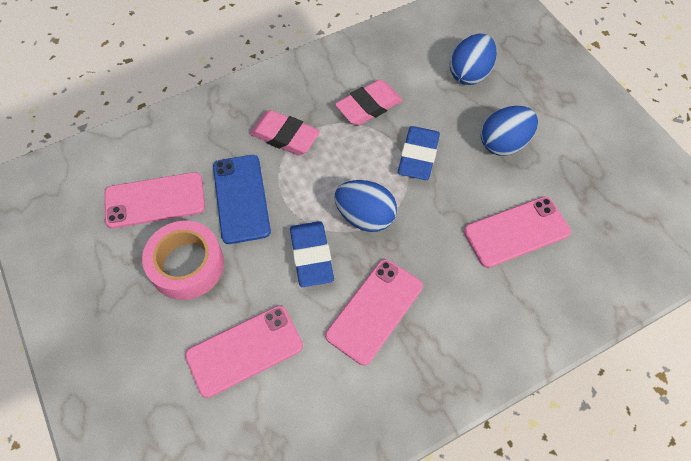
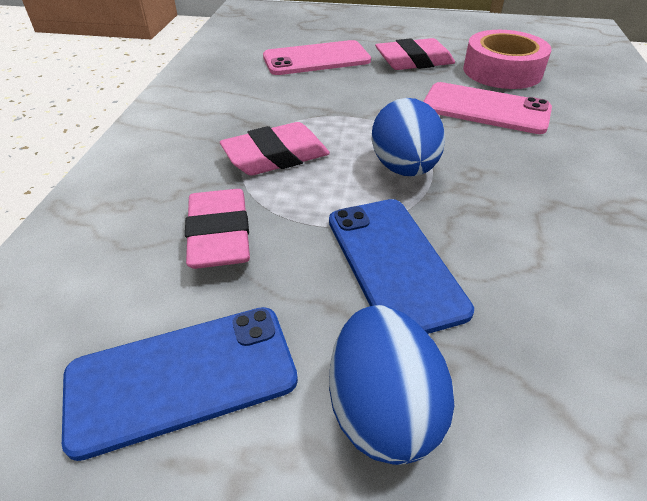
blue egg: [334,180,397,232] [450,34,497,85] [481,106,538,156] = 3 -> [329,305,455,465] [372,98,445,176] = 2
blue eraser: [290,221,334,287] [398,126,440,180] = 2 -> none = 0
blue phone: [213,155,271,244] = 1 -> [62,307,298,461] [329,199,474,334] = 2
pink eraser: [250,110,320,155] [335,80,403,125] = 2 -> [185,189,250,269] [220,122,330,175] [375,38,455,70] = 3
pink phone: [104,172,205,229] [185,305,303,398] [325,259,423,365] [464,197,571,268] = 4 -> [263,40,371,75] [423,82,552,134] = 2

